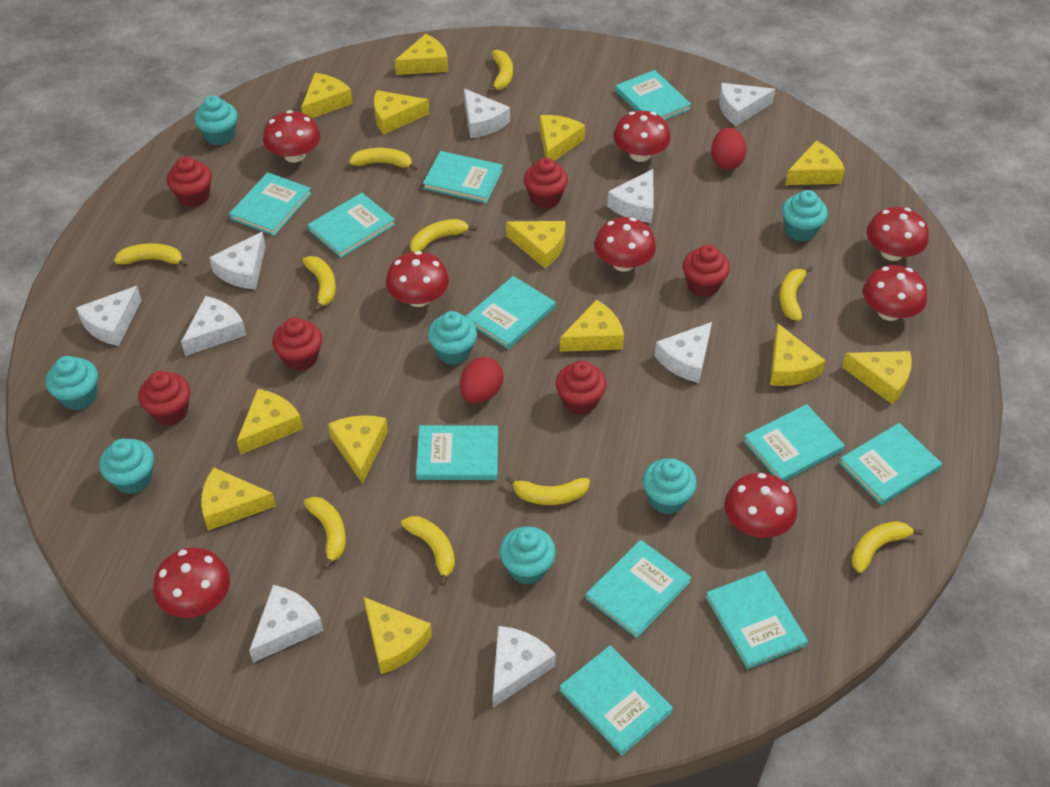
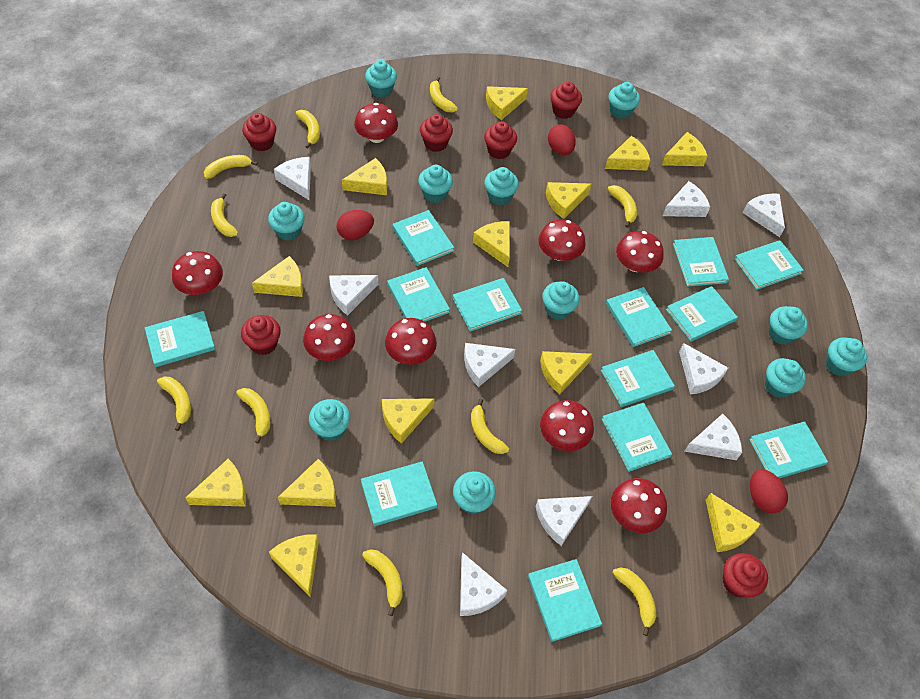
red egg: [460,357,503,404] [711,128,746,170] = 2 -> [337,210,374,240] [548,124,576,155] [750,469,788,513] = 3
turquoise book: [229,172,312,236] [308,193,395,258] [416,425,498,480] [423,151,503,203] [466,276,556,349] [559,645,673,756] [586,540,691,638] [615,70,691,120] [706,571,808,669] [743,404,845,481] [839,423,942,505] = 11 -> [145,311,215,367] [361,461,437,526] [387,267,450,322] [392,210,454,266] [452,278,522,332] [528,559,602,642] [601,350,675,407] [602,403,672,472] [606,287,672,347] [666,286,738,342] [673,237,729,287] [734,240,804,290] [749,421,828,479] = 13
turquoise cupcake: [46,356,98,410] [99,439,154,494] [194,96,238,146] [428,311,477,365] [499,526,556,584] [643,458,697,514] [782,190,828,241] = 7 -> [268,202,305,241] [309,399,350,441] [365,60,397,97] [418,165,453,203] [453,471,496,515] [484,167,519,205] [542,282,580,320] [609,82,640,119] [765,358,806,398] [768,306,808,345] [826,337,867,376] = 11

